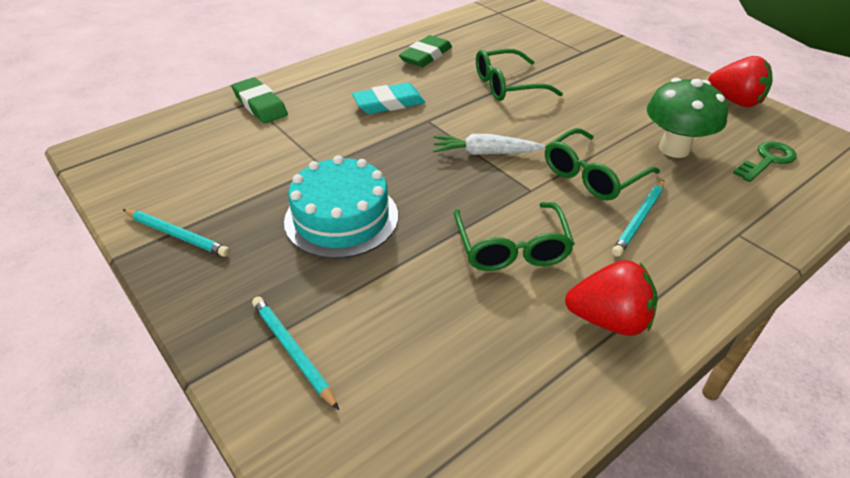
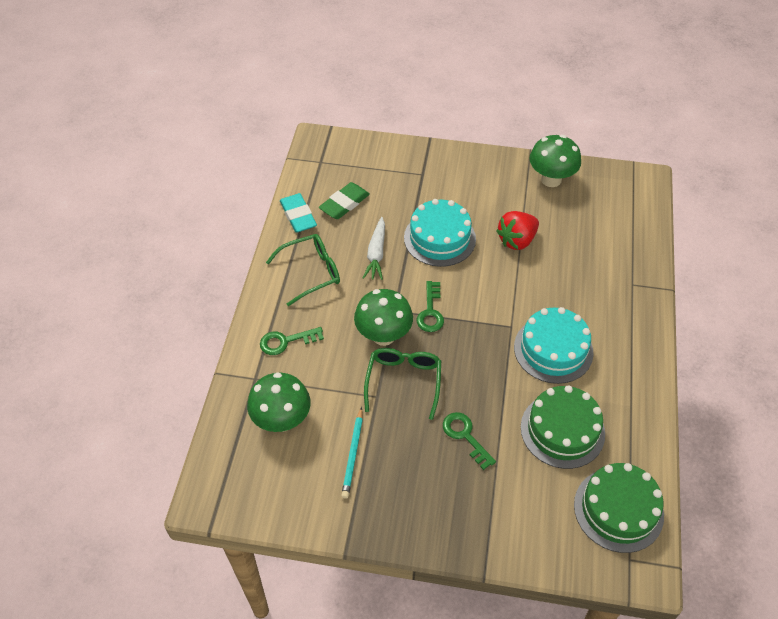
green cake: none = 0 -> [521,385,605,469] [574,463,664,553] = 2
green eraser: [232,77,288,124] [399,35,452,67] = 2 -> [319,182,370,219] = 1
green glasses: [454,202,575,271] [476,49,563,101] [545,128,660,201] = 3 -> [266,234,340,306] [364,348,441,420] = 2
green key: [733,141,797,182] = 1 -> [260,327,324,355] [417,281,444,332] [443,412,496,470] = 3
green mushroom: [647,78,728,158] = 1 -> [247,372,311,432] [354,289,413,346] [529,135,581,187] = 3
red strawberry: [565,260,658,336] [708,56,773,107] = 2 -> [496,211,539,250] = 1
turquoise cake: [284,155,398,259] = 1 -> [404,199,476,267] [514,307,593,384] = 2
turquoise pencil: [122,209,230,257] [252,296,339,410] [612,180,664,257] = 3 -> [341,407,363,499] = 1

